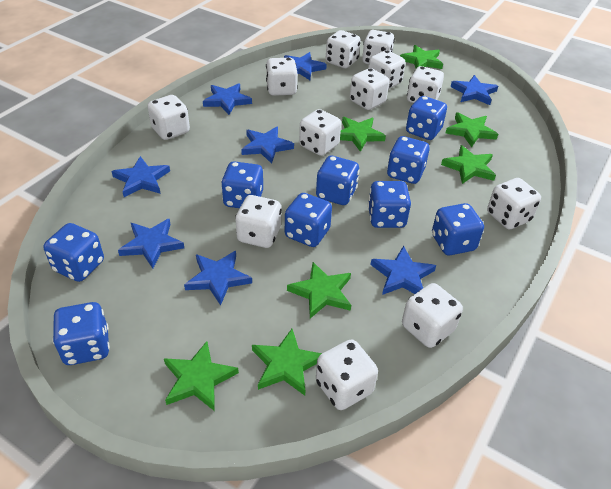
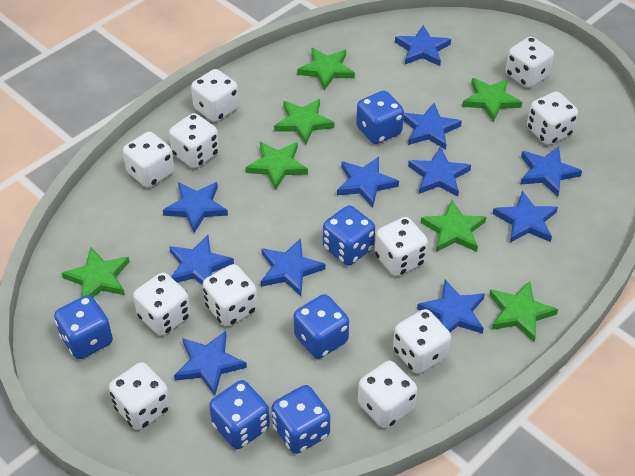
blue dice: [43,223,104,282] [52,302,110,365] [221,161,263,208] [285,193,332,247] [316,156,359,205] [368,181,411,228] [387,136,430,184] [406,96,447,140] [432,203,484,255] = 9 -> [54,295,113,359] [209,380,270,449] [272,385,330,454] [294,294,349,359] [323,205,375,265] [356,91,404,144] = 6
blue star: [112,156,170,197] [118,218,184,269] [184,251,252,306] [203,83,252,115] [241,126,294,164] [284,52,327,80] [371,246,436,295] [451,75,498,105] = 8 -> [163,182,228,233] [169,235,234,285] [174,331,247,396] [261,238,325,296] [337,157,399,207] [395,25,451,66] [403,103,462,150] [408,147,471,196] [417,280,485,334] [493,190,558,243] [521,147,582,197] = 11
white dice: [147,95,190,140] [235,195,282,248] [266,58,298,96] [299,109,341,156] [316,339,378,410] [326,30,361,68] [350,68,389,110] [362,30,395,64] [368,50,405,89] [402,283,463,348] [407,66,444,103] [487,178,541,229] = 12 -> [109,362,171,430] [123,132,174,188] [133,272,191,336] [169,113,219,169] [191,69,239,122] [203,264,258,327] [358,361,417,429] [375,217,428,277] [393,309,451,374] [506,37,554,88] [527,92,578,145] = 11

